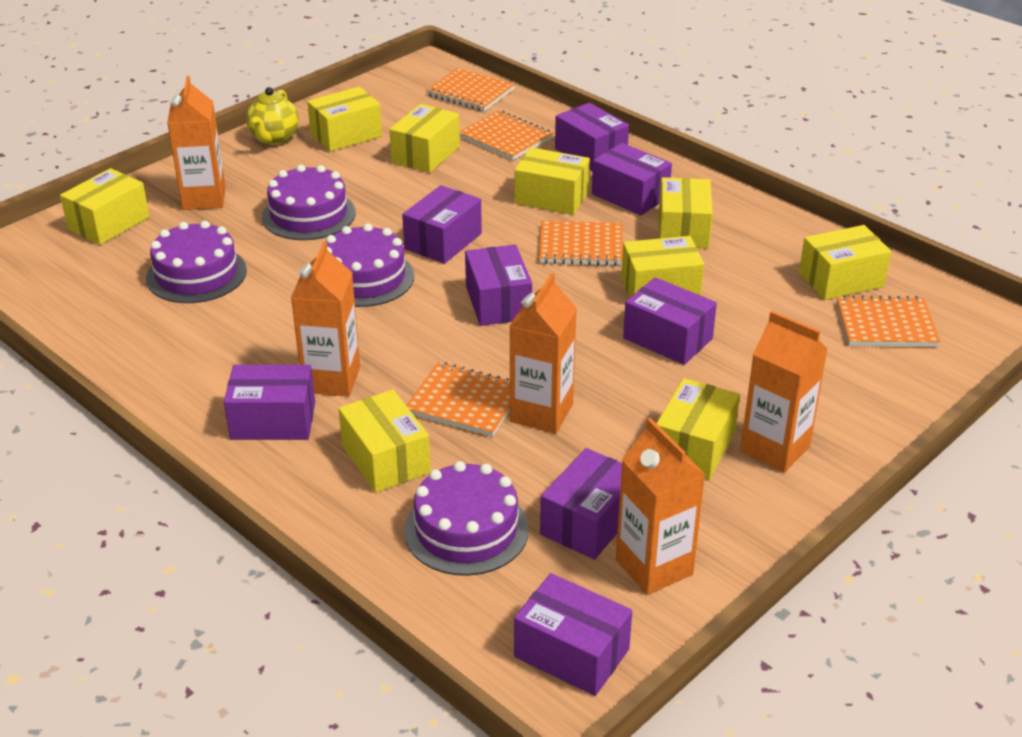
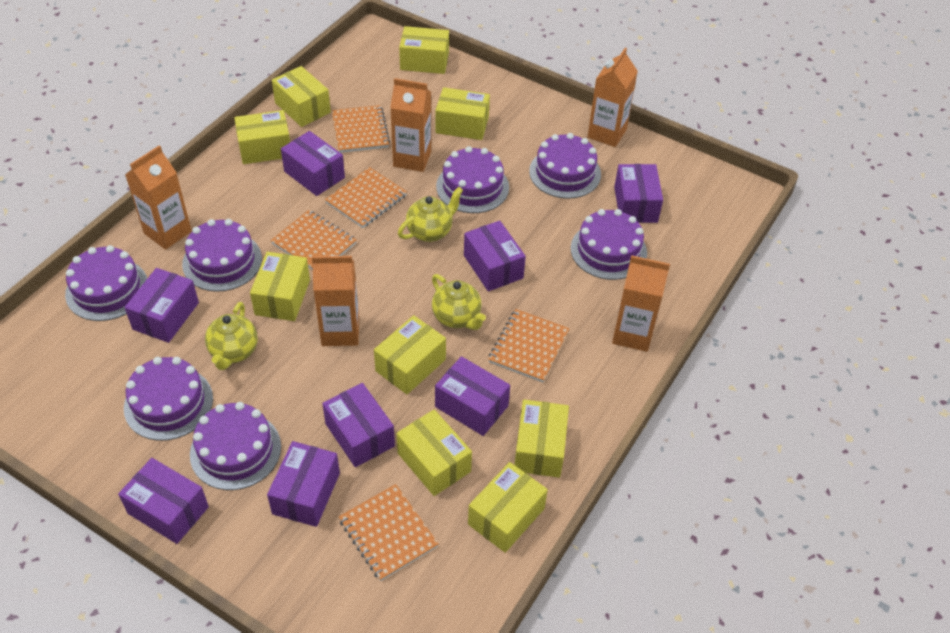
purple cake: [146,221,247,303] [262,165,355,240] [326,224,414,307] [404,461,529,576] = 4 -> [65,245,147,321] [124,357,213,441] [182,219,262,292] [190,402,281,490] [436,146,509,213] [529,133,601,199] [571,209,647,280] = 7
yellow teapot: [246,87,299,145] = 1 -> [205,302,258,370] [398,187,463,242] [432,274,486,330] = 3

